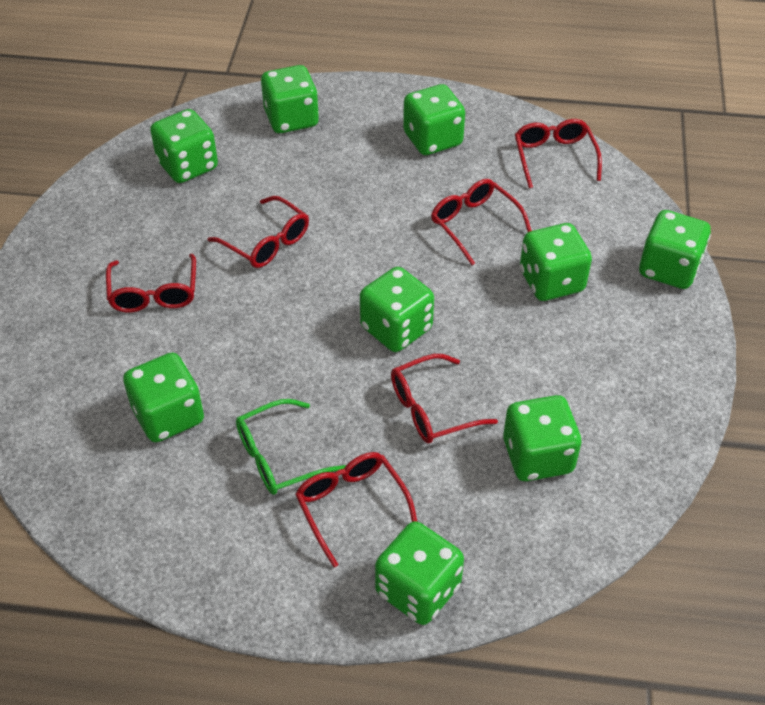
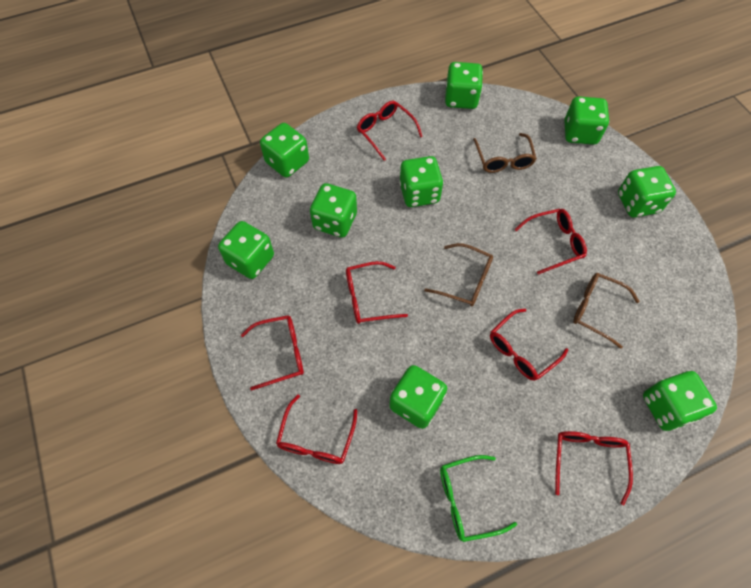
brown glasses: none = 0 -> [424,243,493,307] [473,133,537,173] [573,273,640,349] = 3
red glasses: [106,254,196,312] [208,196,309,268] [295,452,417,567] [391,354,498,444] [431,179,532,265] [515,119,602,188] = 6 -> [241,315,304,390] [276,394,357,464] [346,261,408,324] [357,101,423,161] [490,309,568,381] [514,209,587,275] [555,431,633,505] = 7

